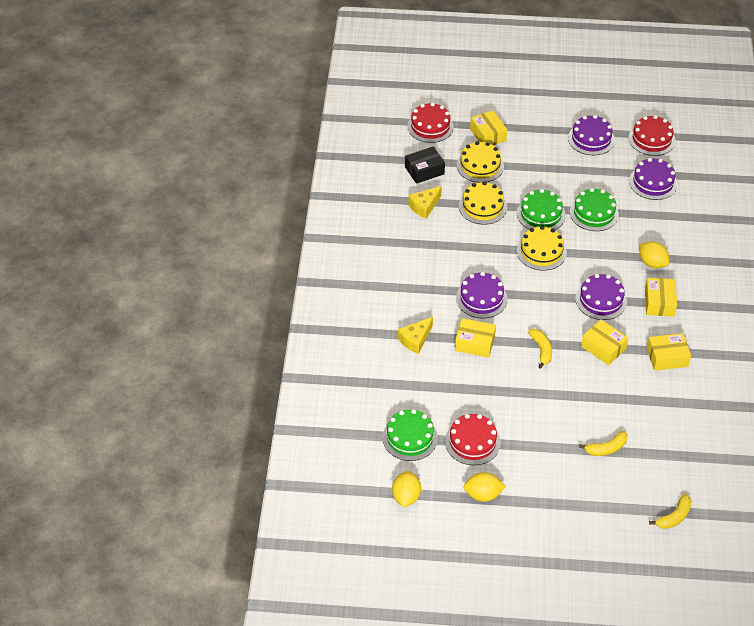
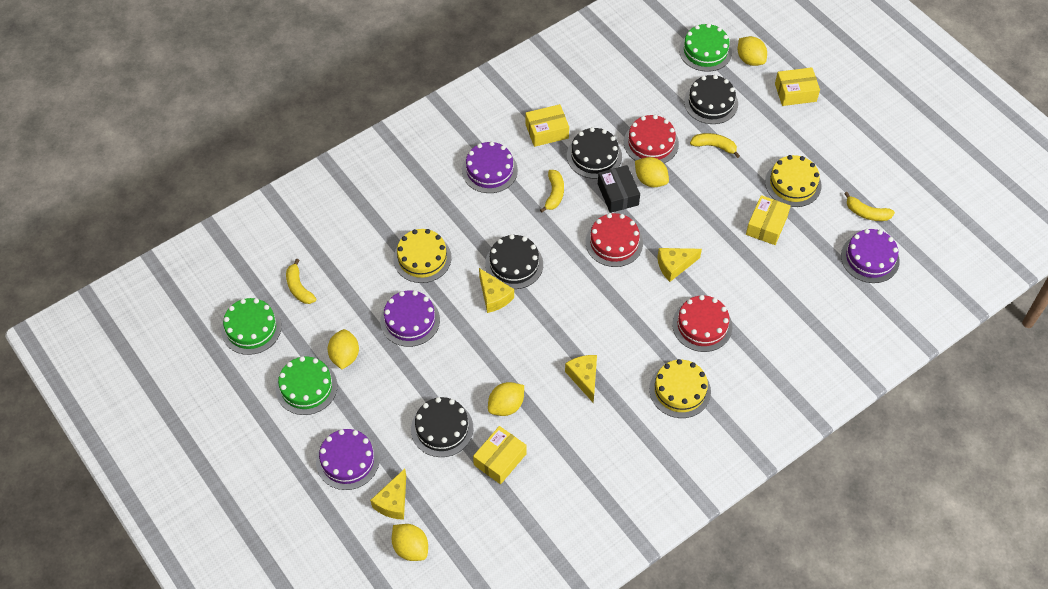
black cake: none = 0 -> [411,397,474,457] [485,234,543,289] [567,127,622,179] [684,75,738,124] = 4
yellow banana: [528,329,552,369] [579,431,628,456] [649,494,692,529] = 3 -> [286,259,316,304] [540,170,564,213] [690,133,740,158] [844,192,895,221] = 4
yellow box: [455,318,496,358] [470,110,507,145] [581,319,628,365] [645,278,677,317] [647,333,691,371] = 5 -> [473,426,526,484] [525,104,569,147] [746,195,791,245] [775,67,820,106] = 4
yellow cheese: [398,317,433,354] [408,186,442,219] = 2 -> [370,469,406,520] [479,268,514,313] [565,355,597,403] [657,248,702,282] = 4
yellow lemon: [392,471,421,507] [463,472,506,502] [639,241,670,268] = 3 -> [327,329,359,369] [392,524,428,561] [488,382,524,416] [635,157,669,187] [738,36,767,66] = 5

